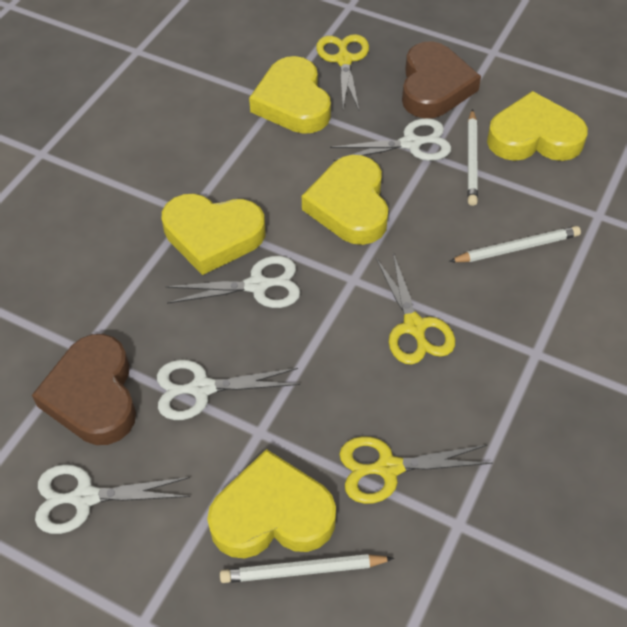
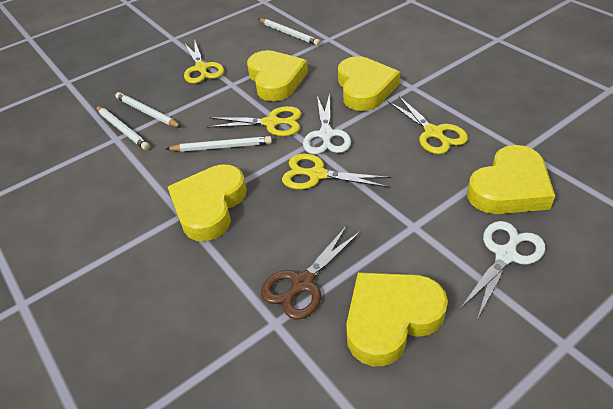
brown heart: [32,334,136,445] [402,41,481,118] = 2 -> none = 0
brown scissors: none = 0 -> [261,225,361,320] = 1
white pencil: [220,554,394,583] [449,226,581,262] [467,109,478,206] = 3 -> [96,106,150,150] [115,92,181,127] [166,136,272,152] [259,19,320,46] = 4
white scissors: [35,464,190,534] [157,360,300,420] [165,256,300,308] [330,118,451,161] = 4 -> [303,94,351,155] [459,221,545,320] = 2
yellow scissors: [316,34,369,110] [339,436,493,504] [376,253,455,365] = 3 -> [184,39,224,84] [207,106,302,136] [282,154,391,190] [388,95,468,154] = 4

